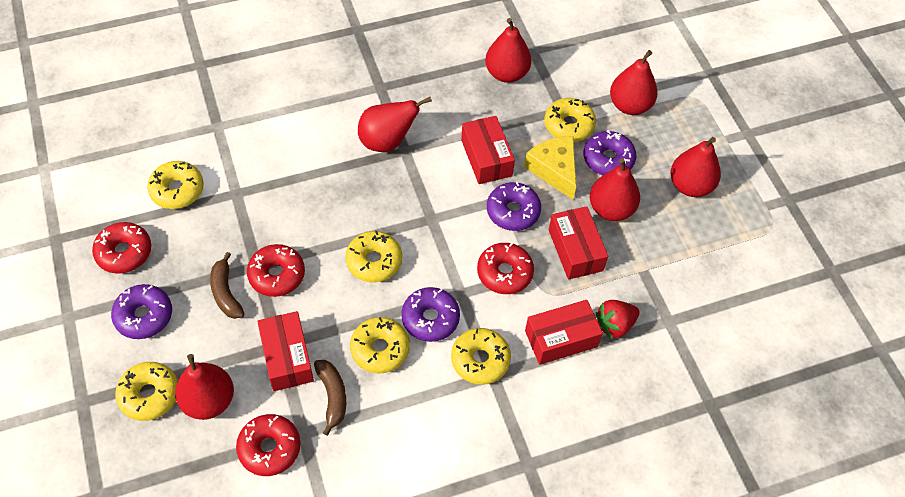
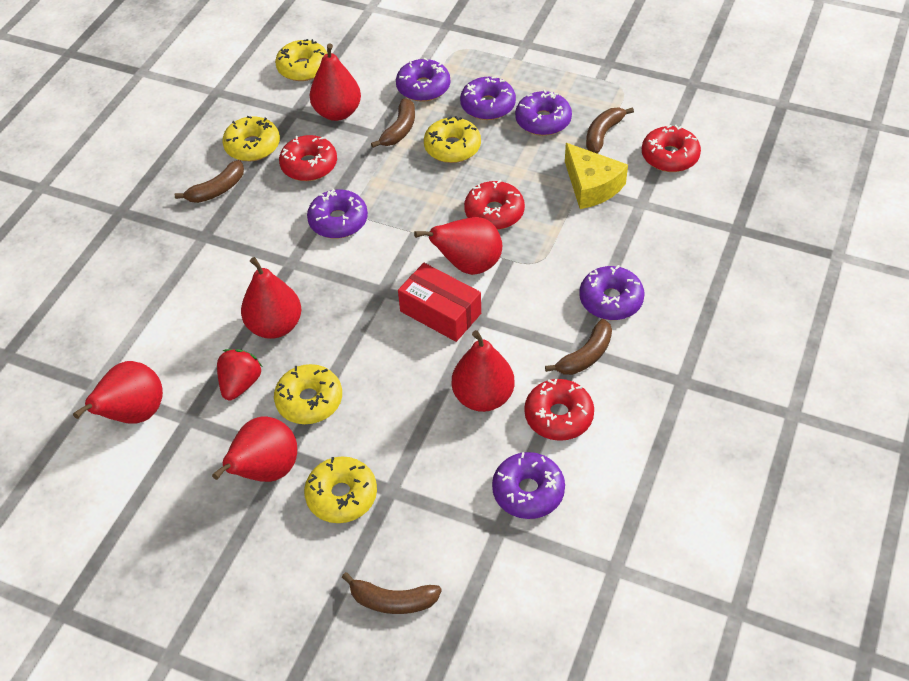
brown banana: [210,252,244,319] [314,360,346,436] = 2 -> [175,160,244,203] [342,572,442,614] [371,98,415,148] [545,319,612,375] [586,107,634,154] = 5
purple donut: [111,284,172,339] [402,287,460,342] [487,182,541,231] [583,130,636,175] = 4 -> [307,189,368,239] [396,58,450,102] [460,77,516,120] [492,452,565,519] [515,89,572,136] [579,265,645,320] = 6
red box: [257,311,314,391] [461,116,515,184] [525,300,603,365] [549,206,608,280] = 4 -> [398,263,481,342] = 1
yellow donut: [115,362,178,421] [147,161,204,209] [345,231,402,282] [350,317,410,374] [451,328,511,385] [544,98,596,142] = 6 -> [222,116,280,161] [274,364,342,424] [275,39,328,81] [304,457,377,523] [424,116,481,163] = 5

